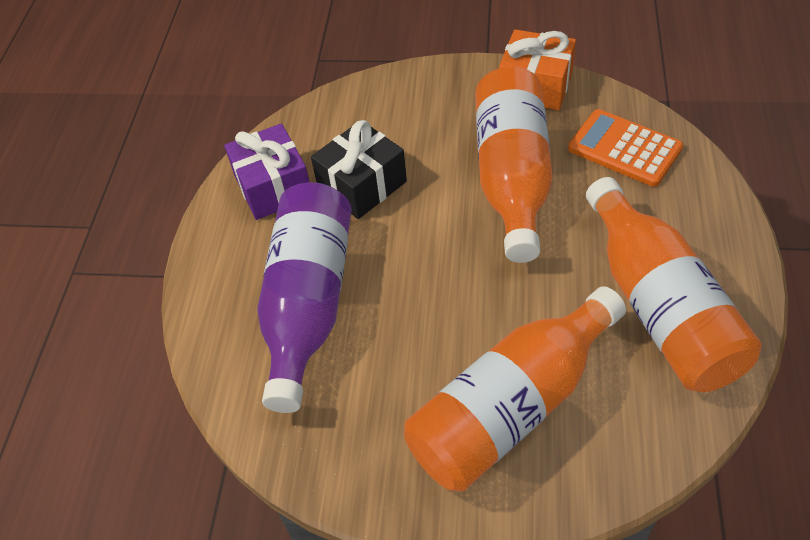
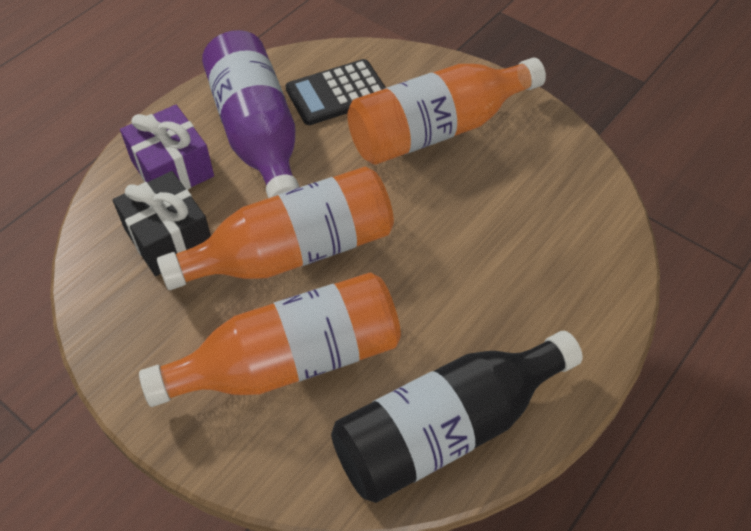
black bottle: none = 0 -> [331,331,583,503] = 1
black calculator: none = 0 -> [286,59,386,125] = 1
orange calculator: [568,109,683,187] = 1 -> none = 0
orange gift: [499,29,576,110] = 1 -> none = 0

